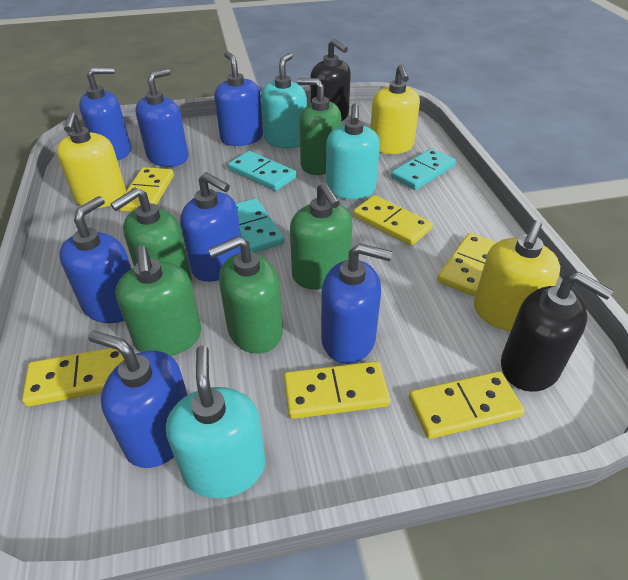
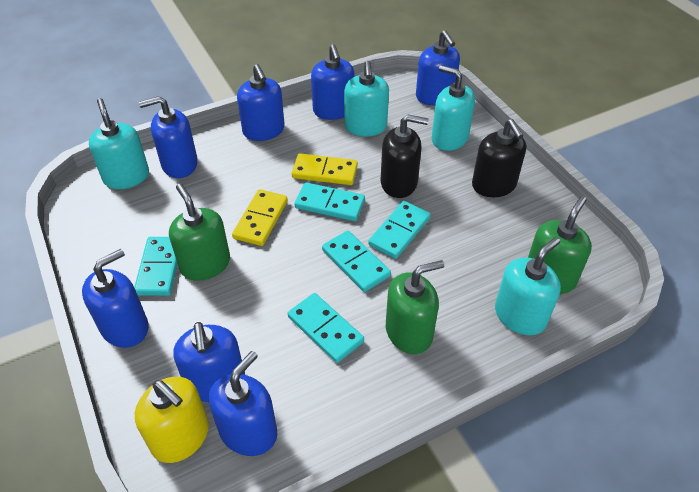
green soap dispenser: [110,188,192,280] [115,246,201,356] [208,236,283,354] [290,182,352,289] [297,78,341,175] = 5 -> [169,184,230,281] [386,260,444,354] [528,196,592,294] = 3
turquoise domino: [228,151,297,191] [236,198,285,253] [391,148,456,190] = 3 -> [134,237,177,296] [288,293,364,363] [295,182,365,221] [322,230,391,292] [368,201,431,259] = 5
turquoise soap dispenser: [166,345,265,498] [261,53,307,148] [326,103,380,199] = 3 -> [89,98,149,189] [344,61,389,137] [431,65,475,151] [495,237,561,335] = 4
yellow domino: [22,348,124,407] [119,167,174,212] [284,361,390,419] [353,195,433,246] [409,371,525,439] [437,233,497,296] = 6 -> [232,189,288,246] [292,153,358,185] = 2
yellow soap dispenser: [56,111,126,208] [370,64,420,154] [474,220,560,331] = 3 -> [135,377,209,463] = 1

